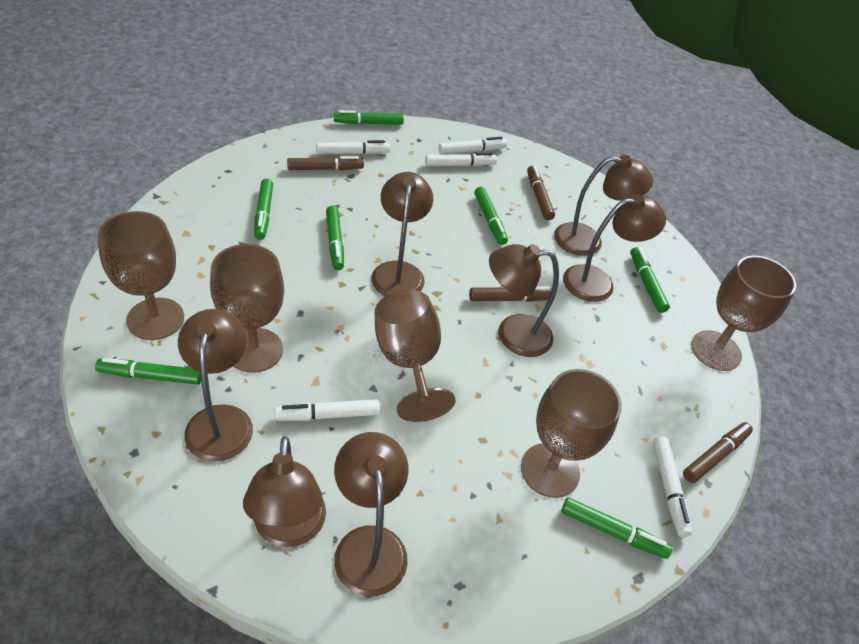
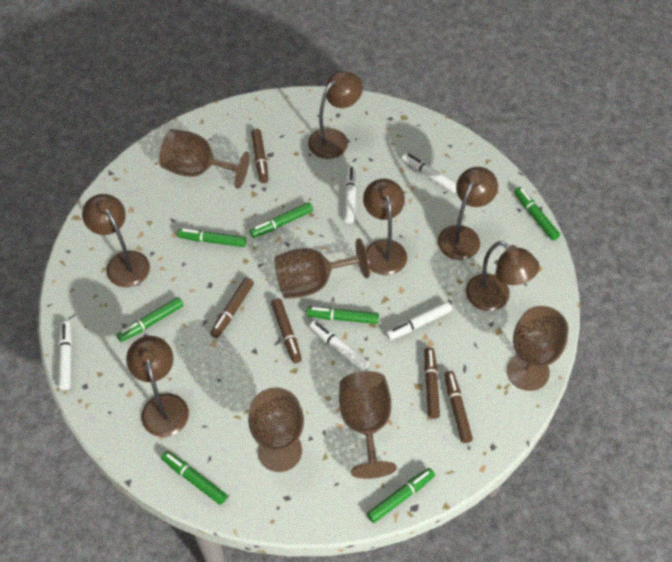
brown lamp: [178,309,253,462] [243,436,326,548] [334,432,408,597] [371,172,433,296] [489,244,559,357] [554,155,653,256] [563,194,666,302] = 7 -> [82,194,150,287] [126,336,189,437] [308,71,363,159] [363,179,407,275] [438,167,498,260] [466,241,540,311] = 6
brown marker: [287,156,364,170] [469,286,552,302] [527,166,555,220] [683,422,753,483] = 4 -> [210,277,254,338] [251,129,268,183] [271,298,302,363] [424,347,440,419] [444,371,473,443] = 5

